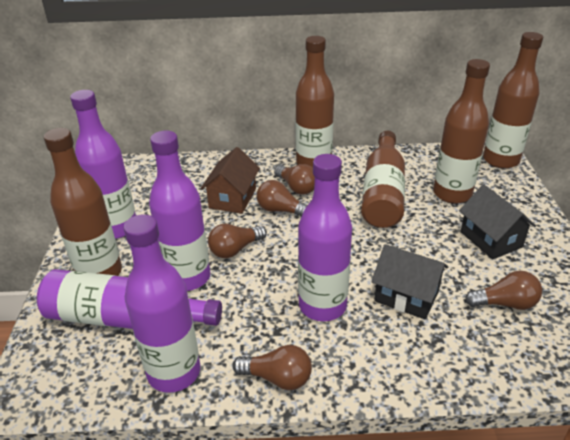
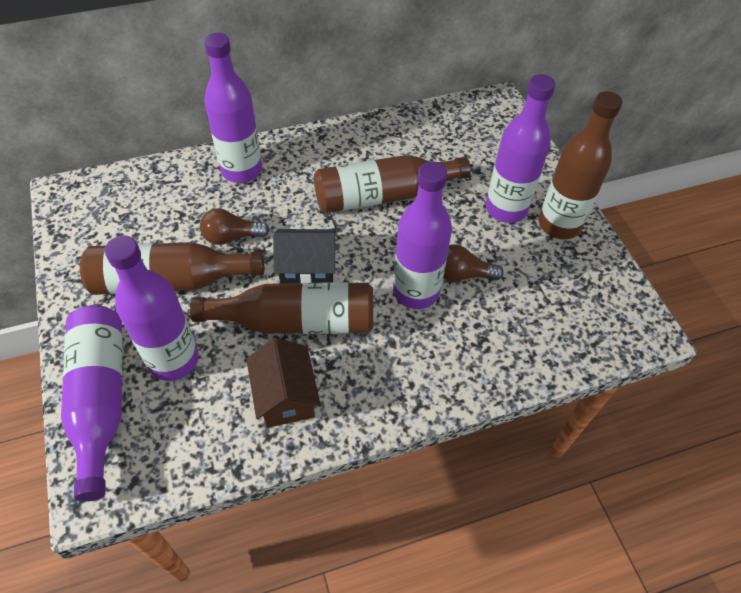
black house: [371,244,448,320] [459,184,536,260] = 2 -> [273,229,336,284] = 1
brown bottle: [44,128,122,276] [296,36,334,167] [361,131,405,228] [433,59,490,204] [483,32,543,169] = 5 -> [80,242,264,295] [190,282,373,334] [314,155,471,213] [539,91,622,239] = 4
brown light bulb: [208,224,267,258] [233,345,312,390] [257,180,307,216] [274,164,315,195] [465,271,542,310] = 5 -> [200,208,270,245] [443,244,504,282] = 2

